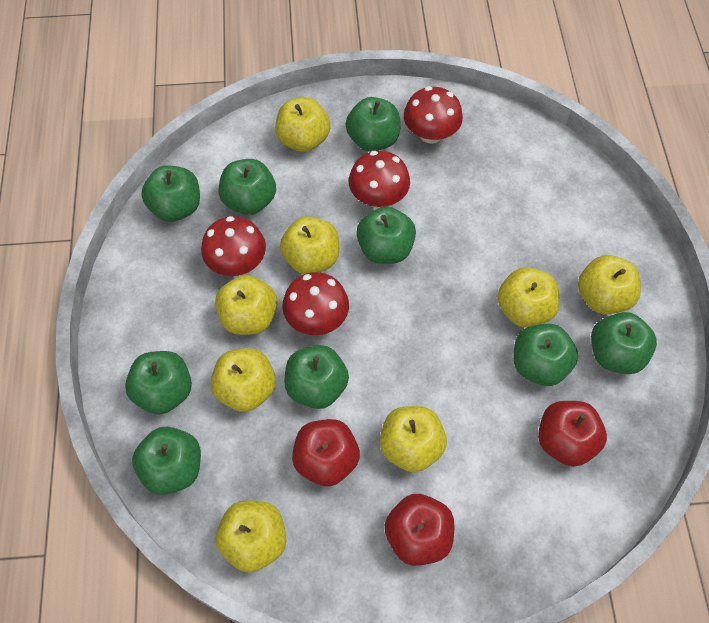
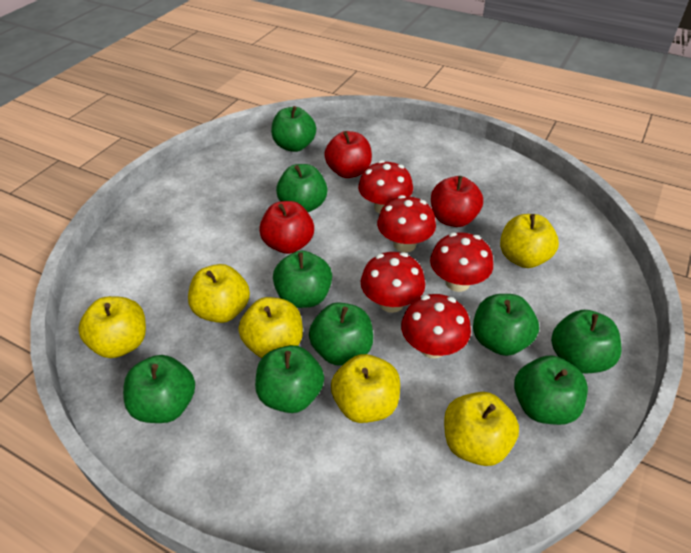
red mushroom: [201,216,266,276] [282,272,349,335] [349,151,410,208] [404,86,463,144] = 4 -> [358,160,413,214] [361,252,425,313] [377,195,436,252] [401,294,471,358] [430,232,493,292] = 5
yellow apple: [211,348,276,412] [215,275,278,335] [216,500,286,573] [275,97,330,152] [280,217,339,274] [380,406,447,473] [497,267,560,327] [578,255,641,315] = 8 -> [78,296,146,358] [188,264,250,323] [239,297,303,358] [331,354,400,423] [444,392,519,466] [500,214,559,268] = 6

